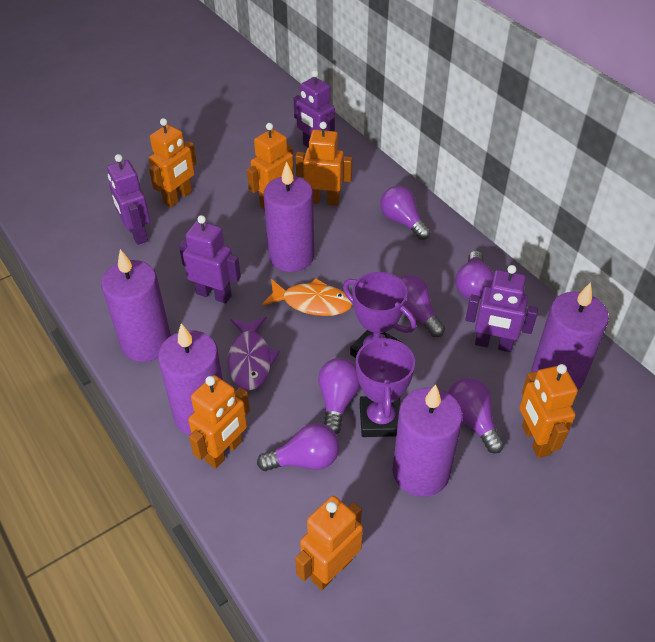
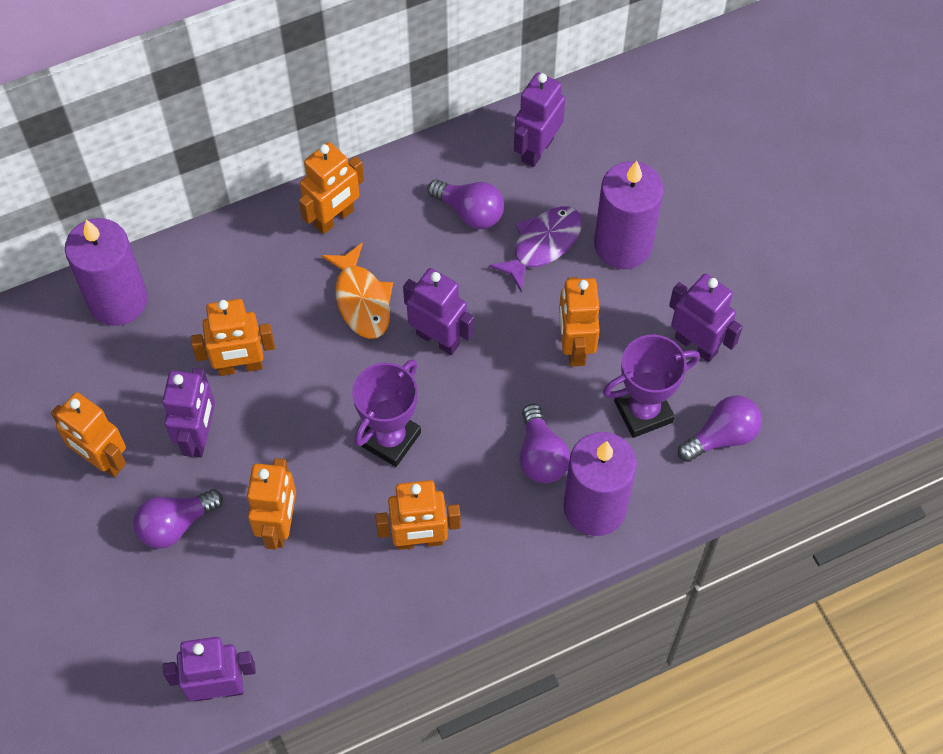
purple candle: [101,249,171,362] [158,323,223,435] [263,161,314,272] [393,384,463,497] [531,282,609,390] = 5 -> [65,218,148,326] [563,432,637,536] [594,161,663,269] = 3
purple light bulb: [257,423,340,471] [318,358,360,434] [380,186,431,240] [400,275,445,337] [448,378,504,454] [456,251,494,299] = 6 -> [133,489,223,549] [427,179,504,229] [520,404,570,483] [678,395,762,462] = 4
purple robot: [107,154,150,245] [179,215,241,304] [293,70,335,148] [465,265,538,352] = 4 -> [162,368,215,457] [163,637,256,701] [403,268,474,355] [514,72,565,167] [669,274,743,362] = 5

